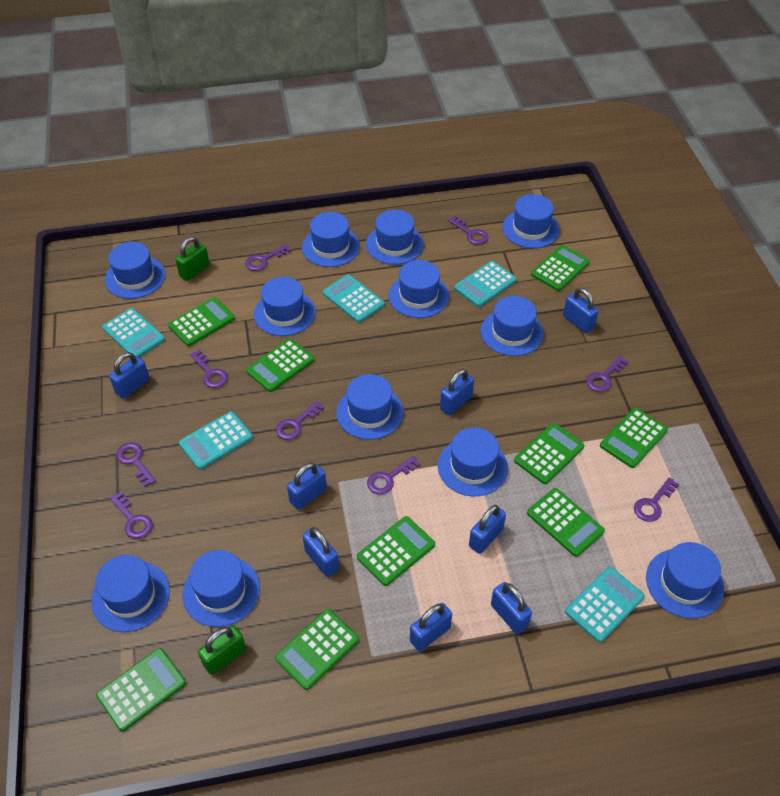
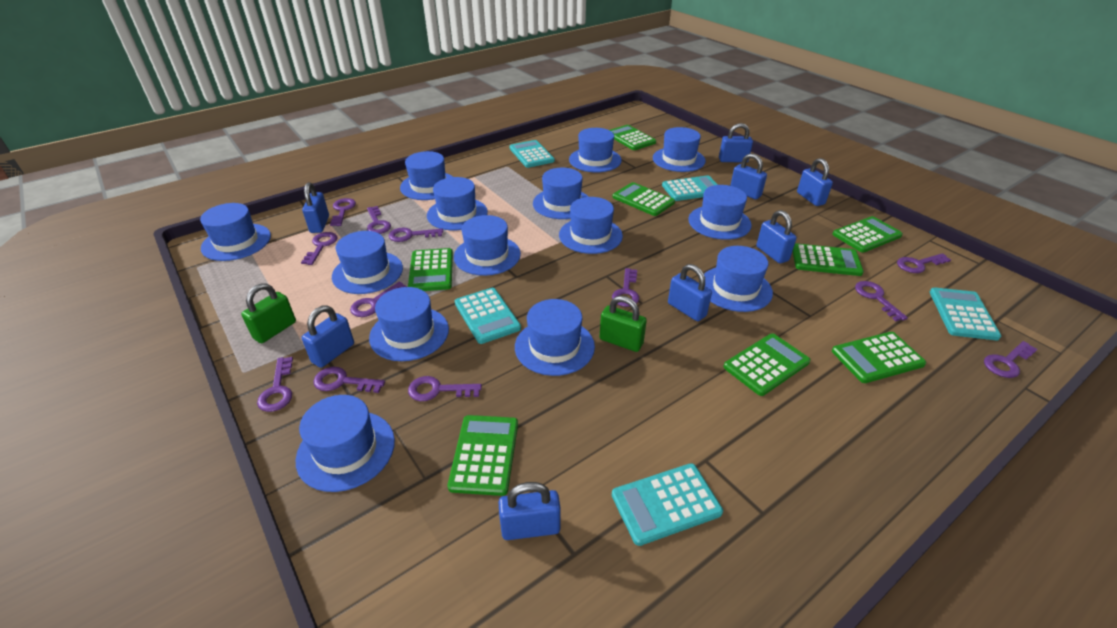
blue hat: [91,555,170,632] [105,242,165,299] [182,550,260,627] [254,277,315,336] [302,212,360,267] [336,374,404,440] [366,210,424,265] [388,260,449,318] [438,428,508,496] [481,296,544,356] [502,194,560,248] [646,542,724,619] = 12 -> [200,203,271,261] [296,395,395,492] [332,231,403,294] [369,287,449,361] [400,151,453,200] [427,177,488,230] [454,215,521,276] [515,299,595,376] [533,168,589,219] [559,197,623,254] [569,128,622,172] [653,127,706,172] [688,185,752,240] [704,246,773,312] = 14
green calculator: [96,648,186,732] [168,297,235,346] [246,339,314,392] [275,609,359,690] [357,516,435,586] [514,423,585,484] [527,488,605,557] [531,245,590,291] [600,408,668,468] = 9 -> [408,248,453,291] [447,415,518,496] [610,125,656,150] [612,182,675,216] [723,334,811,396] [792,243,864,276] [832,216,903,253] [832,332,926,383] = 8
purple key: [110,492,153,539] [116,442,156,487] [190,350,228,388] [245,244,291,271] [276,401,324,440] [367,456,420,495] [448,216,489,245] [586,356,628,392] [634,477,679,522] = 9 -> [257,357,293,412] [301,232,337,265] [313,367,385,393] [330,198,356,226] [350,281,407,317] [367,206,391,234] [389,228,443,242] [408,376,482,401] [612,268,639,307] [855,281,908,321] [897,253,951,273] [984,341,1037,378] = 12

